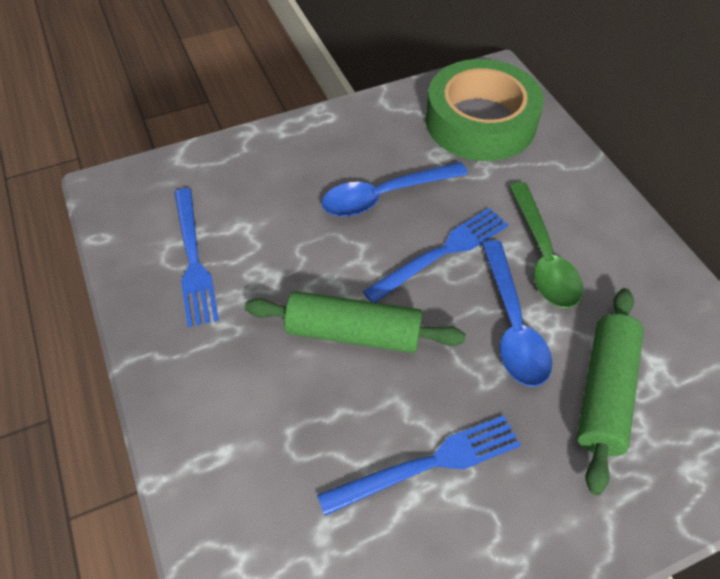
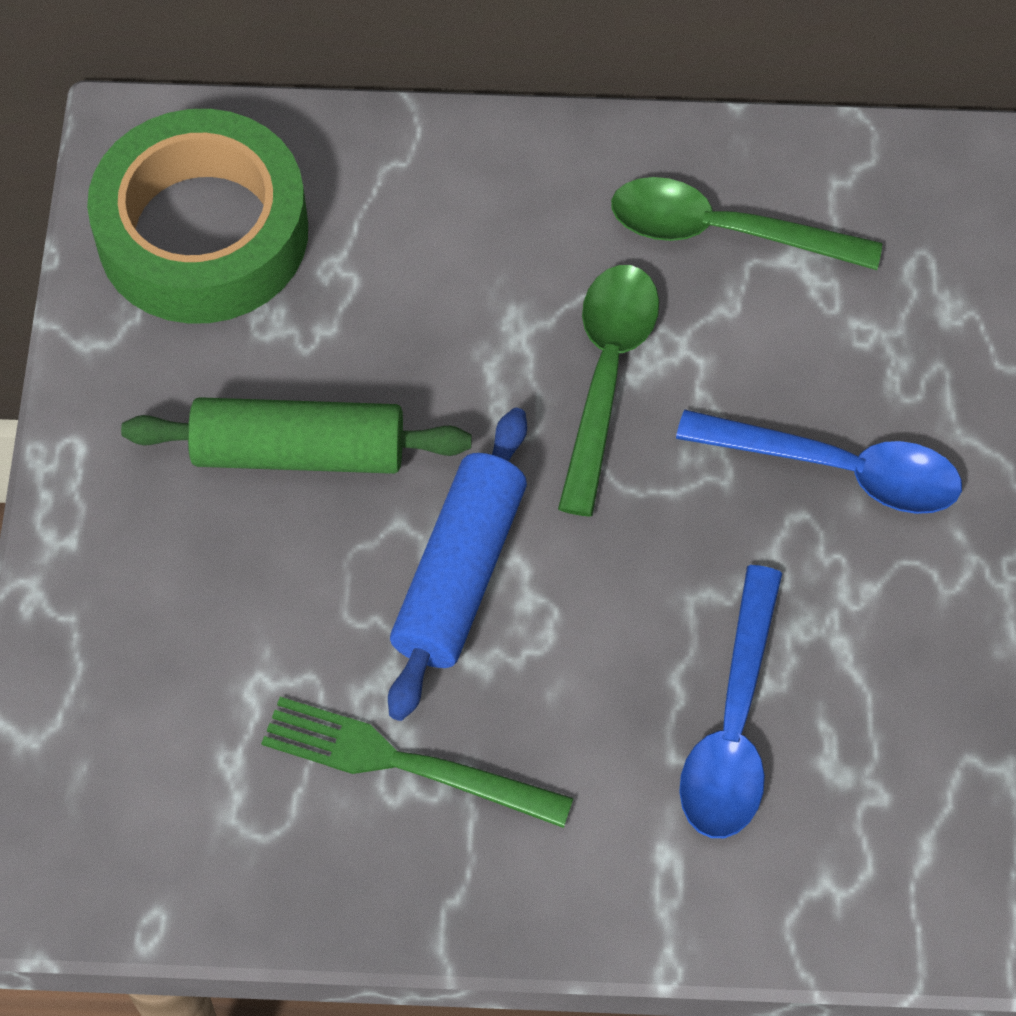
blue fork: [174,188,219,327] [317,416,521,516] [363,208,509,303] = 3 -> none = 0
blue rolling pin: none = 0 -> [388,408,527,721] = 1
green fork: none = 0 -> [261,697,574,828] = 1
green rolling pin: [245,291,466,353] [577,288,644,495] = 2 -> [121,397,472,474] = 1
green spoon: [509,182,583,308] = 1 -> [558,265,659,517] [611,177,882,270] = 2

